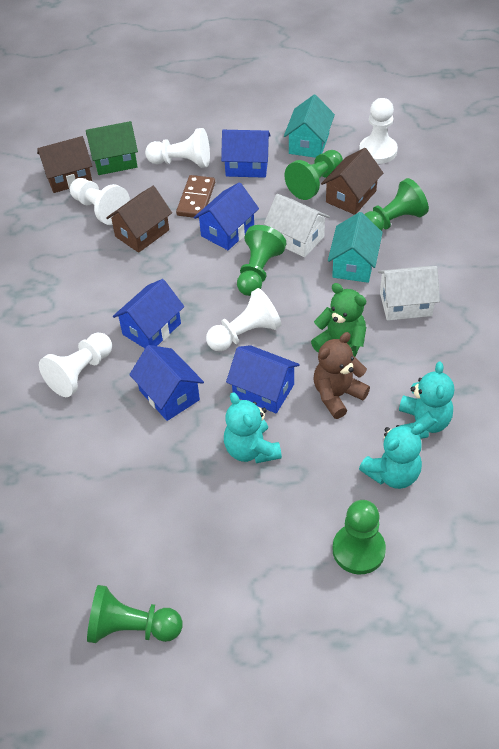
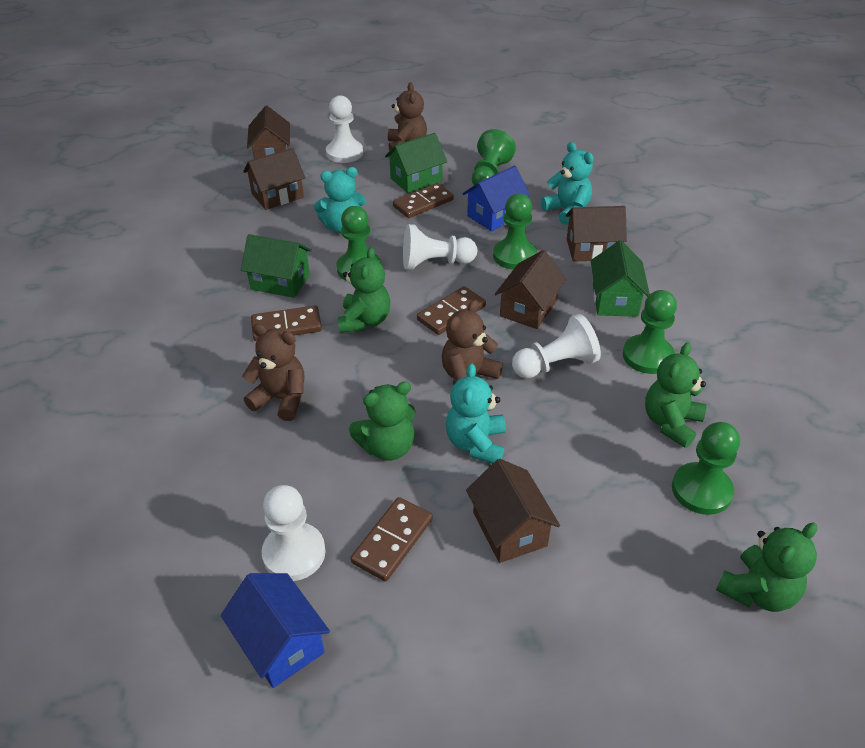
blue house: [113,279,184,348] [129,345,204,421] [194,182,259,250] [221,130,271,178] [226,345,300,413] = 5 -> [221,573,330,688] [463,165,530,231] = 2
brown domino: [176,175,215,218] = 1 -> [251,305,322,341] [350,497,433,582] [393,183,454,218] [417,286,486,335] = 4
brown house: [37,136,92,193] [106,186,172,253] [321,148,383,215] = 3 -> [243,148,306,210] [247,106,290,159] [466,459,560,563] [495,250,566,329] [566,206,627,262] = 5
brown teddy bear: [313,332,370,419] = 1 -> [242,324,304,421] [388,82,427,151] [442,300,503,384] = 3
green house: [86,121,138,175] = 1 -> [241,234,312,298] [385,133,447,193] [591,240,650,317] = 3
green teddy bear: [311,283,366,357] = 1 -> [338,247,390,333] [349,382,415,460] [645,343,706,448] [716,523,817,612] = 4
turquoise house: [284,95,335,158] [328,212,383,283] = 2 -> none = 0
white house: [264,194,330,257] [378,266,440,321] = 2 -> none = 0
white pawn: [39,333,112,397] [70,178,130,225] [145,128,210,168] [206,288,282,351] [359,98,398,164] = 5 -> [262,485,326,581] [326,95,363,163] [403,224,477,270] [512,314,601,379] = 4

